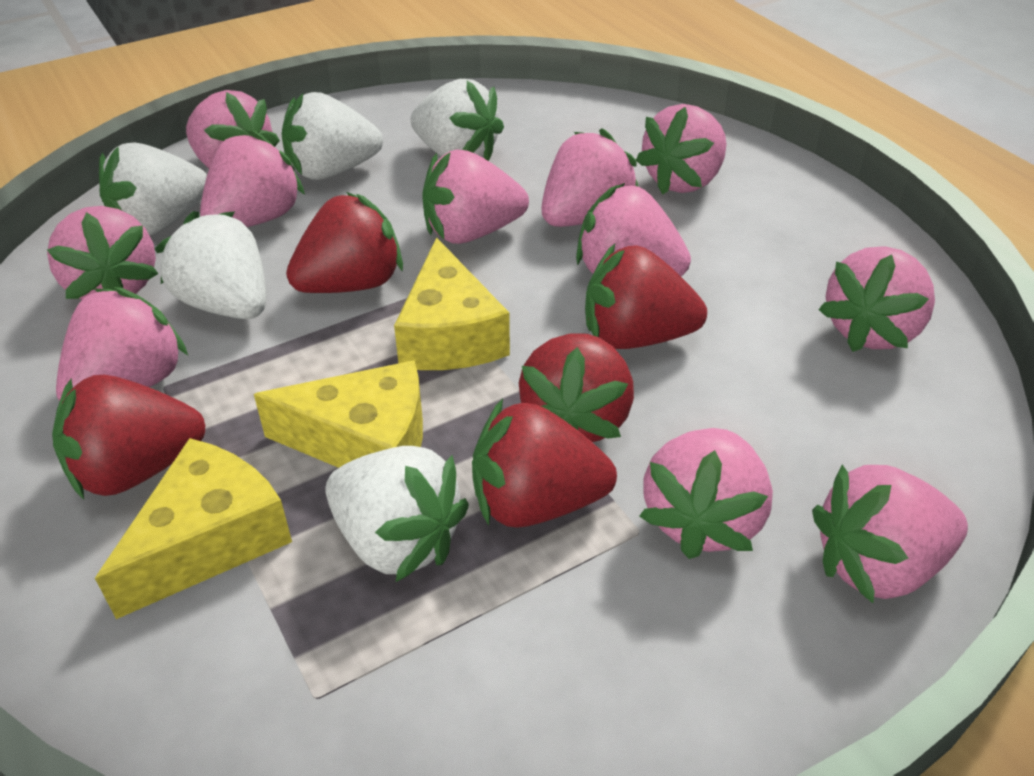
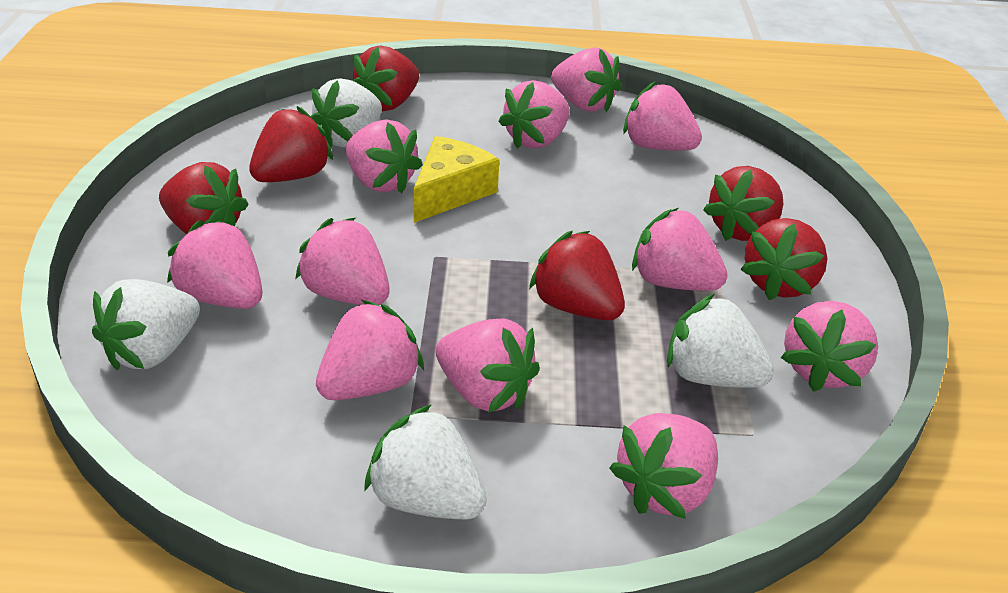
red strawberry: [52,375,206,499] [286,192,403,293] [472,399,617,528] [519,333,634,442] [585,244,707,349] = 5 -> [159,162,249,234] [249,106,333,182] [352,46,419,111] [529,231,625,320] [703,166,783,241] [740,218,828,301] = 6
white strawberry: [99,142,207,235] [155,211,266,319] [282,92,383,180] [325,446,469,582] [410,79,504,161] = 5 -> [92,279,200,371] [311,78,382,148] [364,405,487,519] [667,294,774,388] = 4
yellow cheese: [95,438,292,619] [254,360,423,468] [394,237,510,370] = 3 -> [413,136,499,223] = 1

